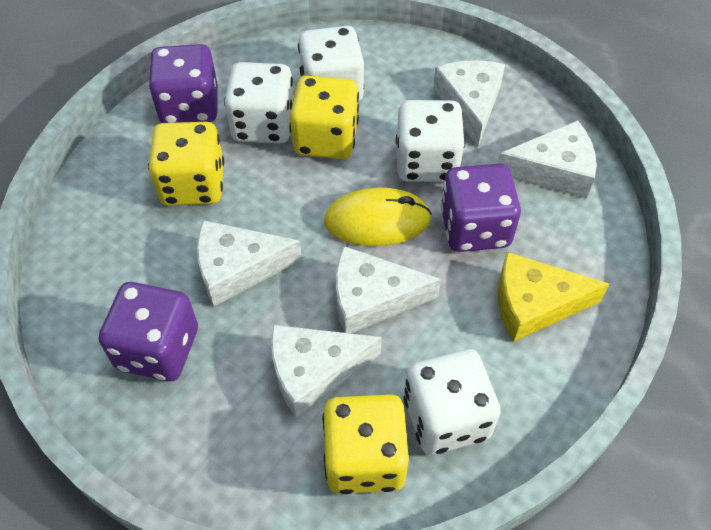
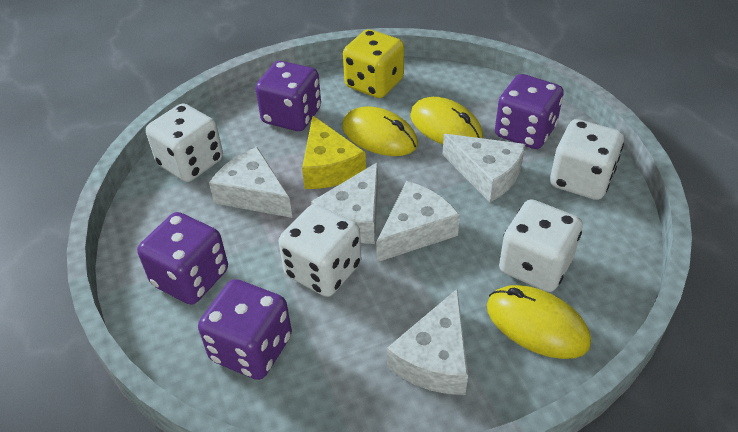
purple dice: [99,282,198,381] [149,44,217,123] [440,163,521,252] = 3 -> [137,212,228,305] [198,279,292,380] [256,61,321,131] [495,74,564,149] = 4
yellow dice: [148,122,224,206] [290,76,359,159] [322,394,409,494] = 3 -> [343,29,404,98] = 1
yellow mouse: [324,188,432,246] = 1 -> [342,106,418,156] [410,97,483,144] [487,285,591,359] = 3

